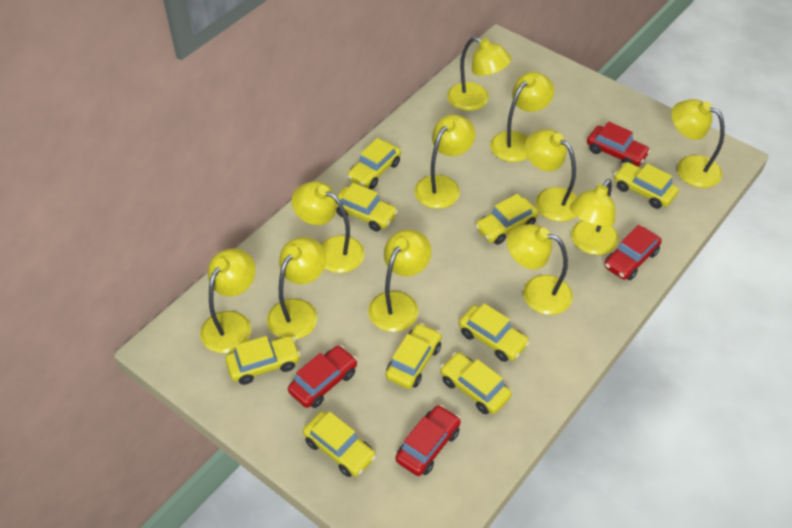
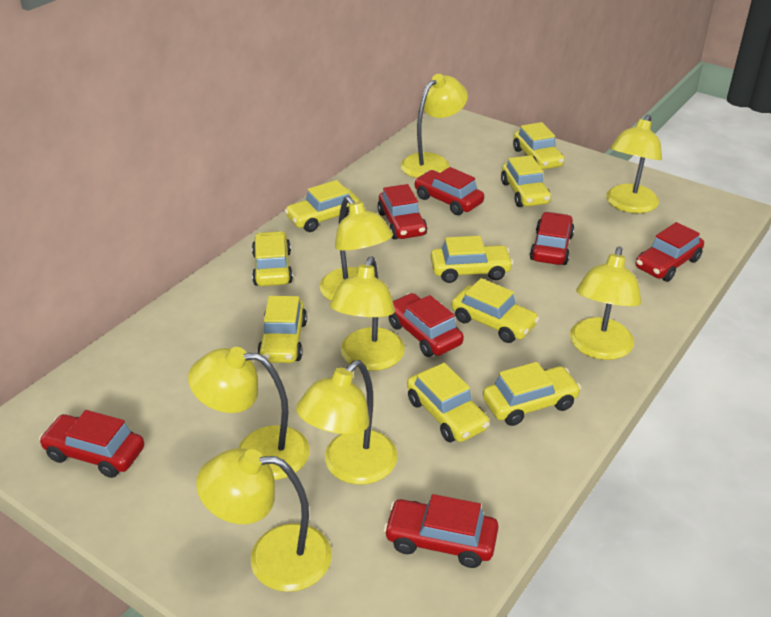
red car: [288,345,357,408] [396,405,461,476] [587,121,650,166] [604,225,662,280] = 4 -> [39,410,144,478] [377,184,427,239] [384,494,498,568] [389,293,464,357] [414,167,484,215] [530,212,575,265] [636,222,704,282] = 7
yellow lamp: [200,248,256,353] [267,237,326,340] [292,181,364,273] [368,229,431,332] [415,115,475,209] [447,37,511,111] [490,72,554,162] [507,224,573,315] [525,129,578,222] [570,179,619,255] [671,99,725,188] = 11 -> [188,347,310,480] [196,448,332,592] [296,360,398,485] [320,196,393,301] [330,256,405,371] [401,74,468,178] [570,247,641,360] [606,114,662,213] = 8

